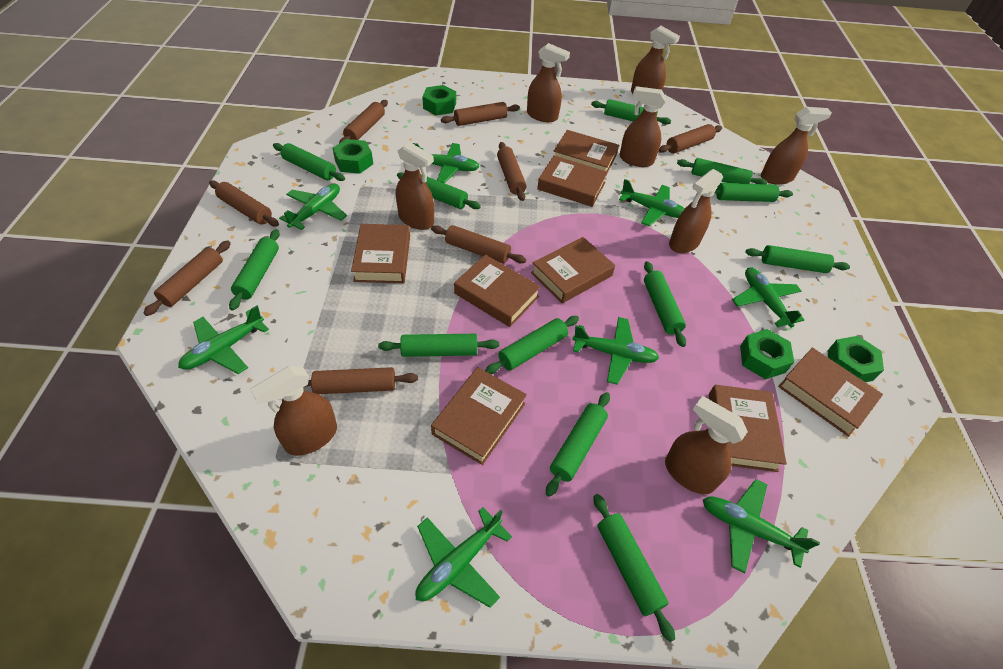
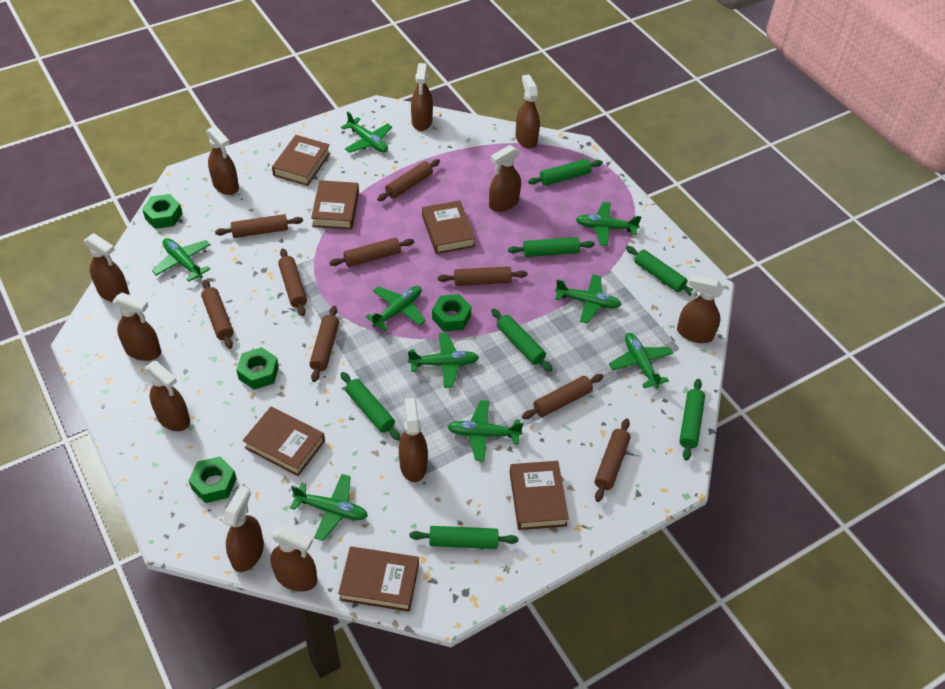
brown book: [351,224,410,283] [431,367,527,465] [454,255,541,327] [531,237,615,303] [537,156,608,207] [554,130,619,172] [709,385,787,472] [778,347,883,437] = 8 -> [243,407,325,476] [272,135,330,186] [311,180,359,230] [338,546,419,612] [422,200,475,254] [510,461,569,530] = 6
brown rolling pin: [144,240,231,316] [209,180,279,226] [305,367,418,394] [339,100,388,143] [431,225,526,263] [441,102,520,126] [497,142,527,201] [659,124,722,153] = 8 -> [201,280,234,349] [215,214,303,238] [278,248,307,316] [309,306,339,382] [329,237,414,267] [377,159,440,201] [438,266,527,286] [522,374,603,419] [594,419,631,502] = 9
brown spray bottle: [250,366,337,456] [396,142,434,230] [527,43,570,122] [620,86,667,167] [631,26,680,94] [665,396,748,494] [669,169,723,253] [761,107,832,185] = 8 -> [84,233,130,302] [112,292,161,361] [145,361,190,431] [206,126,239,195] [223,486,264,572] [271,525,317,592] [399,398,428,482] [411,63,433,131] [489,145,521,212] [515,74,540,149] [677,275,724,343] = 11
green plane: [178,306,269,374] [279,184,347,230] [412,143,480,183] [415,507,512,608] [572,317,659,385] [619,179,685,226] [703,479,820,573] [732,267,804,328] = 8 -> [152,238,211,281] [290,474,368,541] [341,111,392,153] [365,286,426,331] [408,333,479,388] [447,400,523,461] [555,274,622,323] [576,202,642,246] [609,333,673,388] = 9
green rolling pin: [229,229,280,311] [273,143,345,181] [378,334,499,357] [397,172,481,209] [485,316,579,374] [546,392,610,497] [591,99,671,125] [594,494,675,642] [644,261,686,347] [677,158,768,184] [714,183,793,202] [745,245,850,273] = 12 -> [341,372,400,440] [409,526,518,549] [491,309,552,372] [508,237,595,257] [528,159,603,186] [626,246,697,296] [679,379,705,460] = 7

